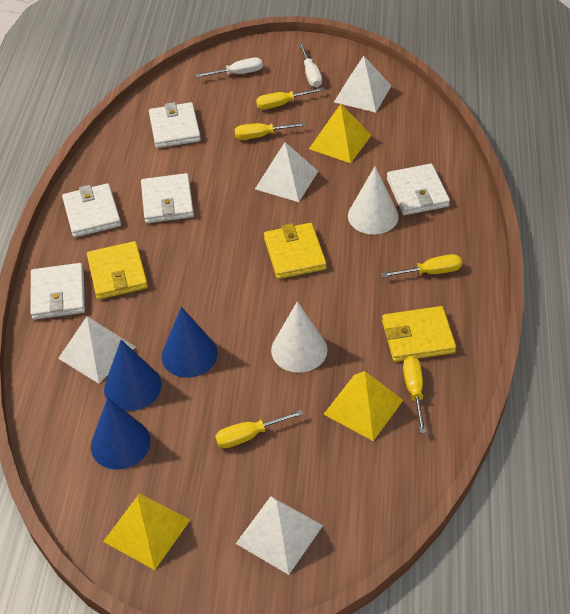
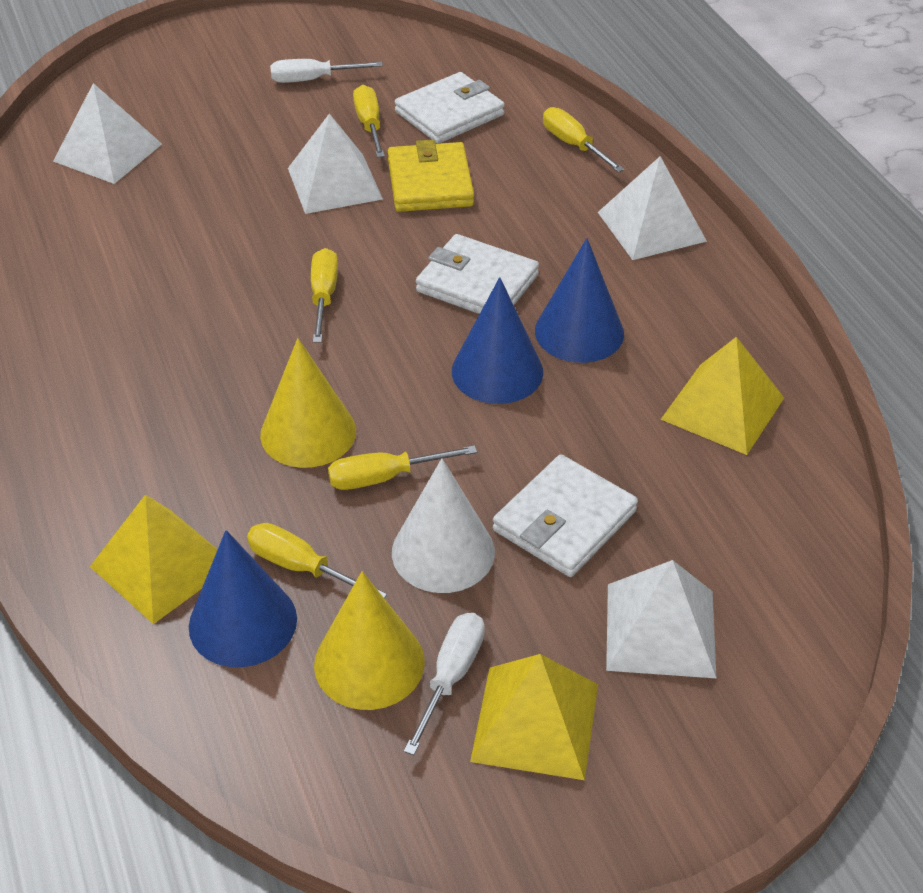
white cone: [271,301,328,373] [348,166,399,235] = 2 -> [392,458,495,593] = 1
white wallet: [30,263,85,320] [62,183,121,237] [141,173,194,223] [149,102,201,148] [387,164,450,215] = 5 -> [395,72,505,144] [416,234,539,314] [493,454,638,577] = 3
yellow cone: none = 0 -> [260,338,356,468] [314,571,425,710] = 2
yellow wallet: [87,241,148,300] [264,223,327,279] [382,306,456,362] = 3 -> [388,140,474,212] = 1

